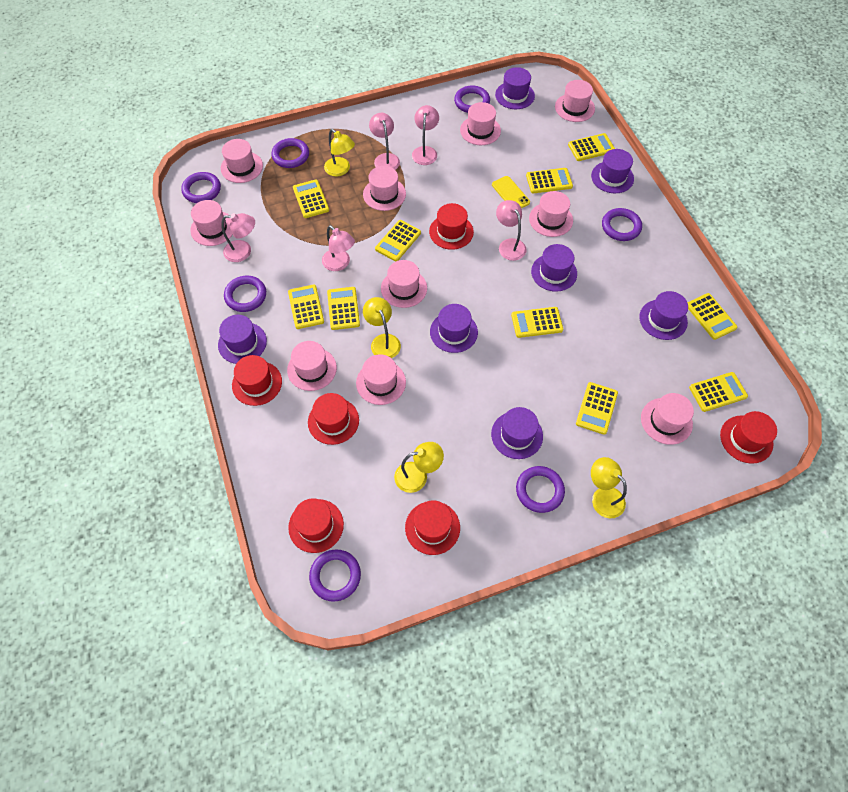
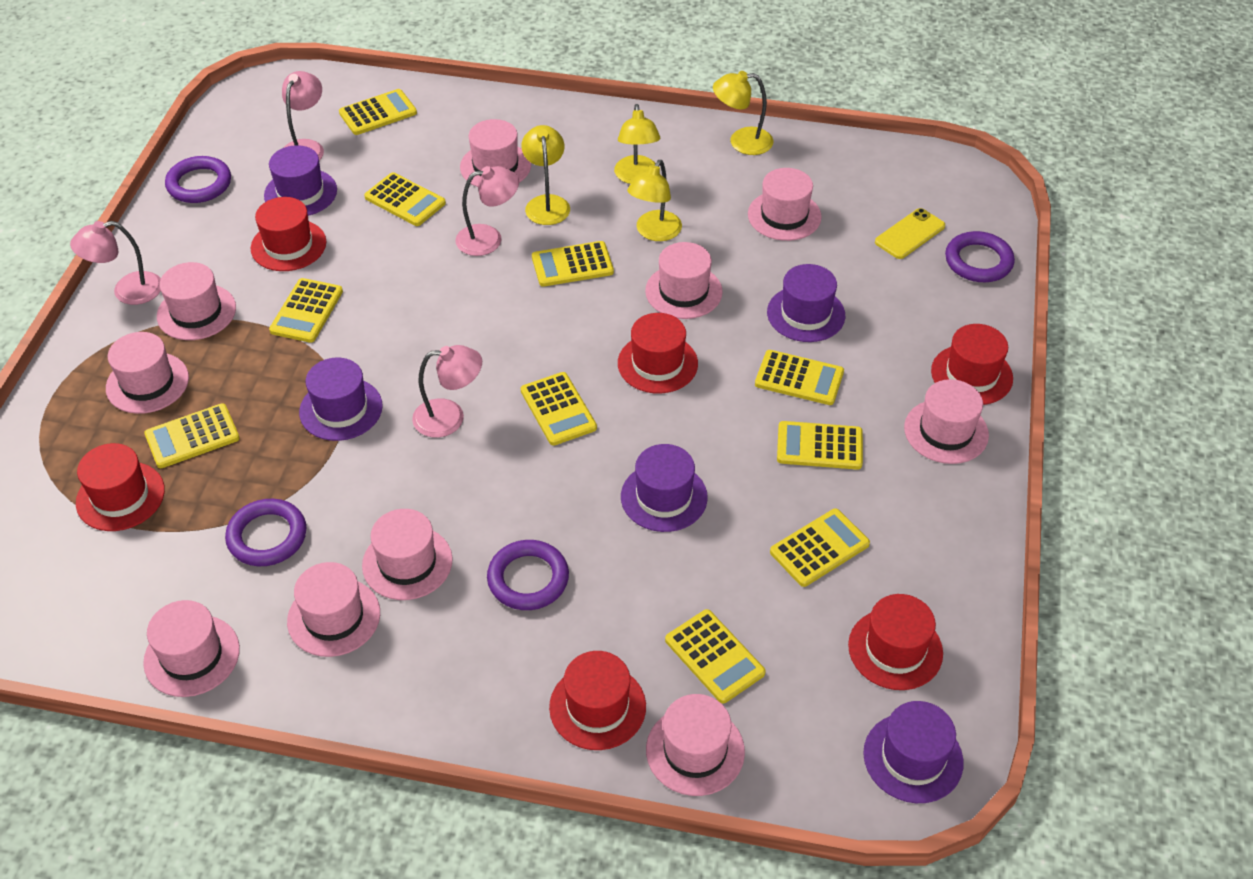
pink lamp: [221,213,255,262] [322,225,355,271] [369,113,400,170] [412,105,439,165] [496,200,527,261] = 5 -> [70,221,161,305] [282,71,324,161] [412,345,482,438] [455,166,519,256] = 4
purple hat: [218,315,267,364] [430,304,478,353] [491,407,543,459] [495,67,535,109] [531,244,577,292] [591,149,634,193] [639,291,688,340] = 7 -> [264,145,337,216] [299,357,383,441] [621,444,708,532] [767,264,845,342] [863,701,964,803] = 5
purple ring: [181,172,221,203] [224,276,266,312] [271,138,309,168] [309,550,361,602] [454,85,490,113] [516,466,565,513] [602,208,642,241] = 7 -> [165,156,231,203] [225,499,307,566] [487,540,569,610] [945,231,1015,282] = 4

